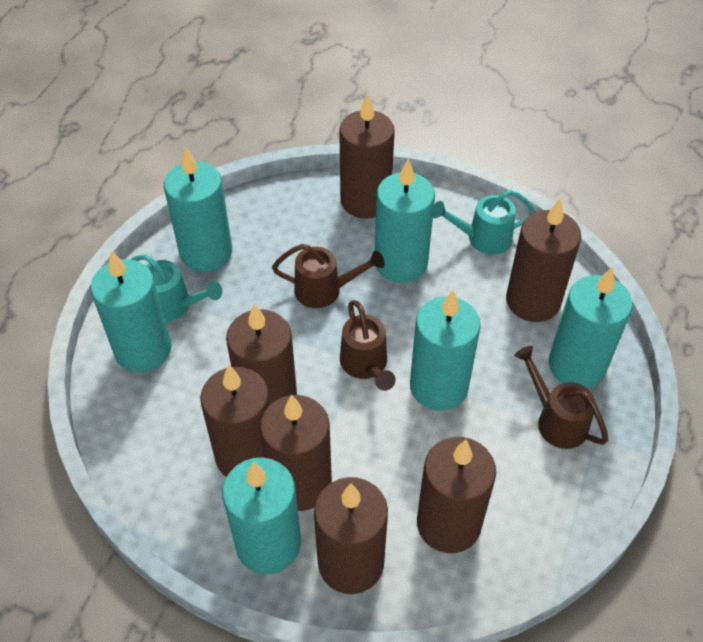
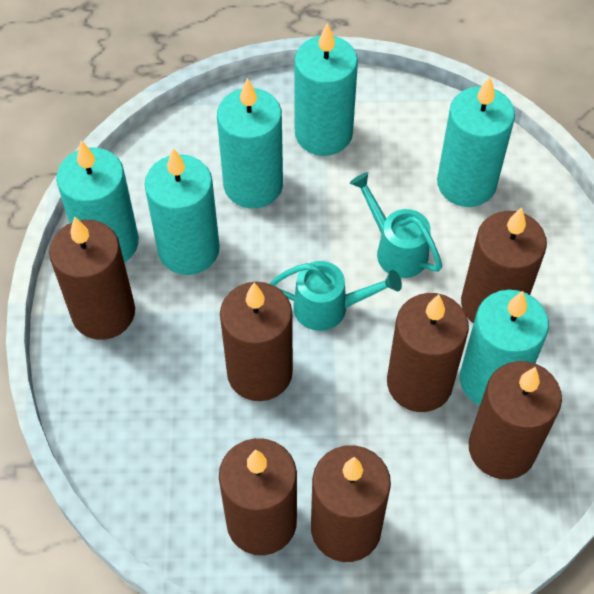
brown watering can: [272,244,385,308] [340,300,396,391] [514,346,609,449] = 3 -> none = 0

